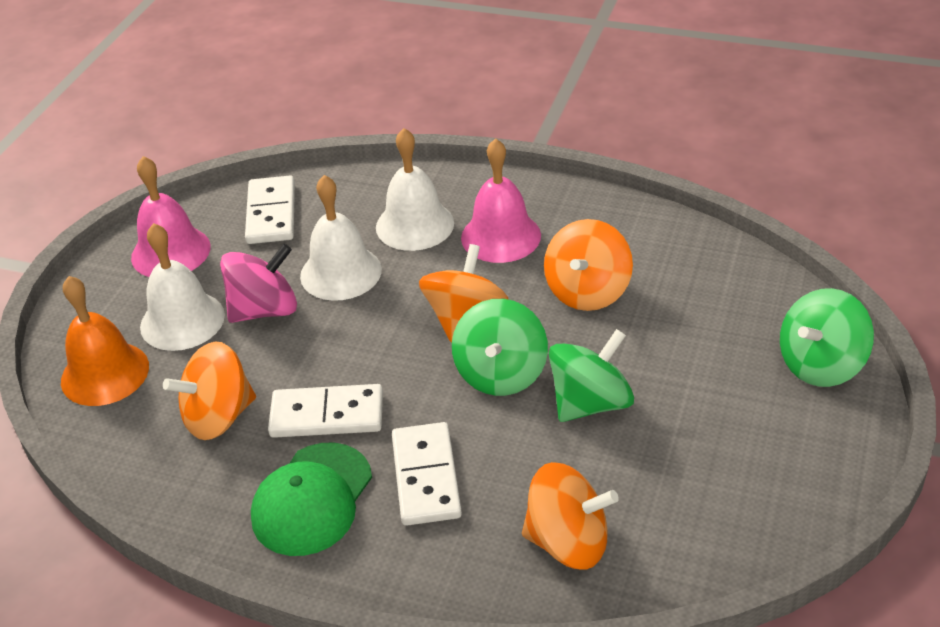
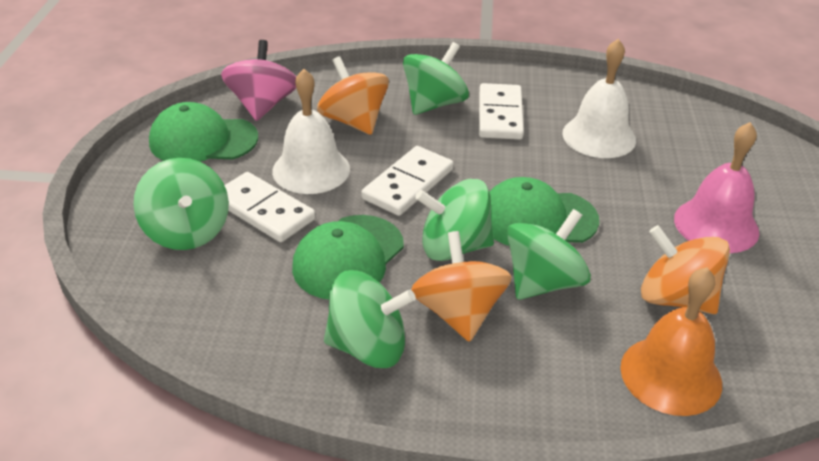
green cap: [251,443,372,556] = 1 -> [149,102,258,162] [292,215,404,299] [490,177,599,246] = 3
green spinning top: [452,299,548,396] [549,329,634,422] [780,288,874,387] = 3 -> [133,158,229,250] [324,270,416,368] [403,42,469,115] [415,179,494,261] [507,209,591,300] = 5
orange spinning top: [163,341,256,440] [419,244,509,343] [522,462,619,569] [544,219,633,311] = 4 -> [317,56,389,135] [411,231,512,342] [641,225,730,314] = 3
pink bell: [131,156,211,277] [461,138,541,263] = 2 -> [674,122,759,253] = 1
white bell: [140,223,225,351] [300,175,382,301] [376,128,454,251] = 3 -> [272,69,350,194] [562,39,636,158] = 2

